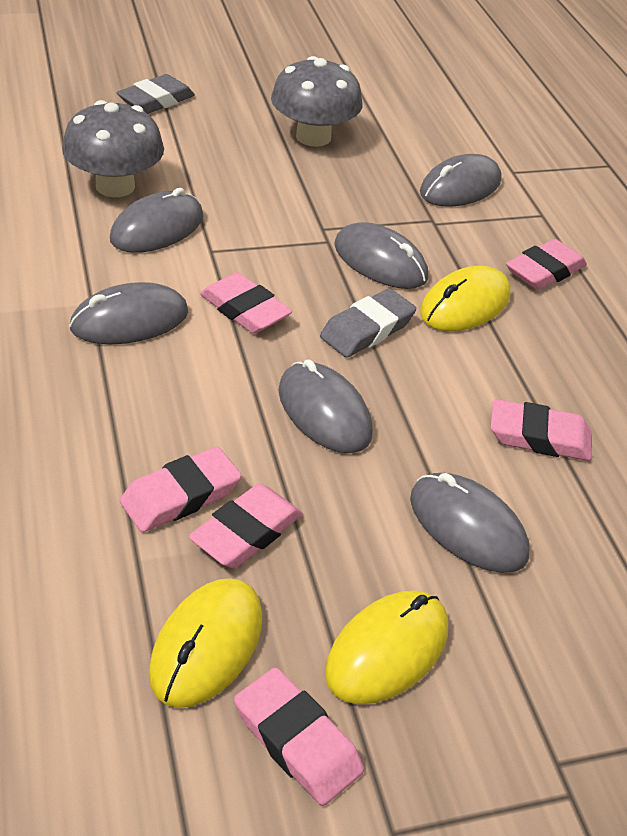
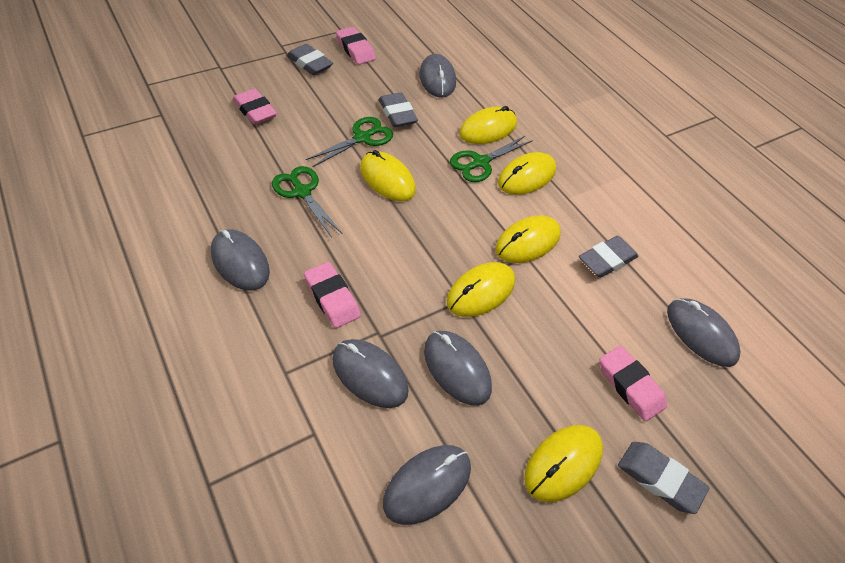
green scissors: none = 0 -> [272,166,343,238] [306,117,393,167] [450,135,533,182] = 3
grey eraser: [117,74,195,114] [320,289,416,358] = 2 -> [287,44,333,75] [379,92,418,127] [579,236,639,278] [618,442,709,514] = 4
grey mushroom: [62,100,164,197] [271,56,362,147] = 2 -> none = 0
pink eraser: [120,447,242,532] [189,484,303,568] [200,272,292,334] [234,667,364,806] [490,399,592,461] [506,239,587,290] = 6 -> [233,89,277,125] [304,262,361,328] [336,27,376,65] [599,346,667,422] = 4
yellow mouse: [149,578,263,708] [325,591,448,705] [420,266,511,331] = 3 -> [360,150,416,201] [447,262,515,317] [459,106,517,144] [495,215,561,263] [498,152,556,195] [524,425,603,502] = 6

